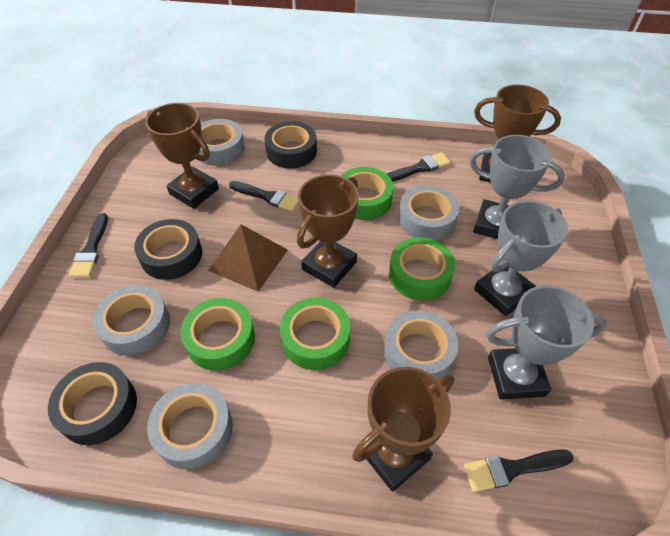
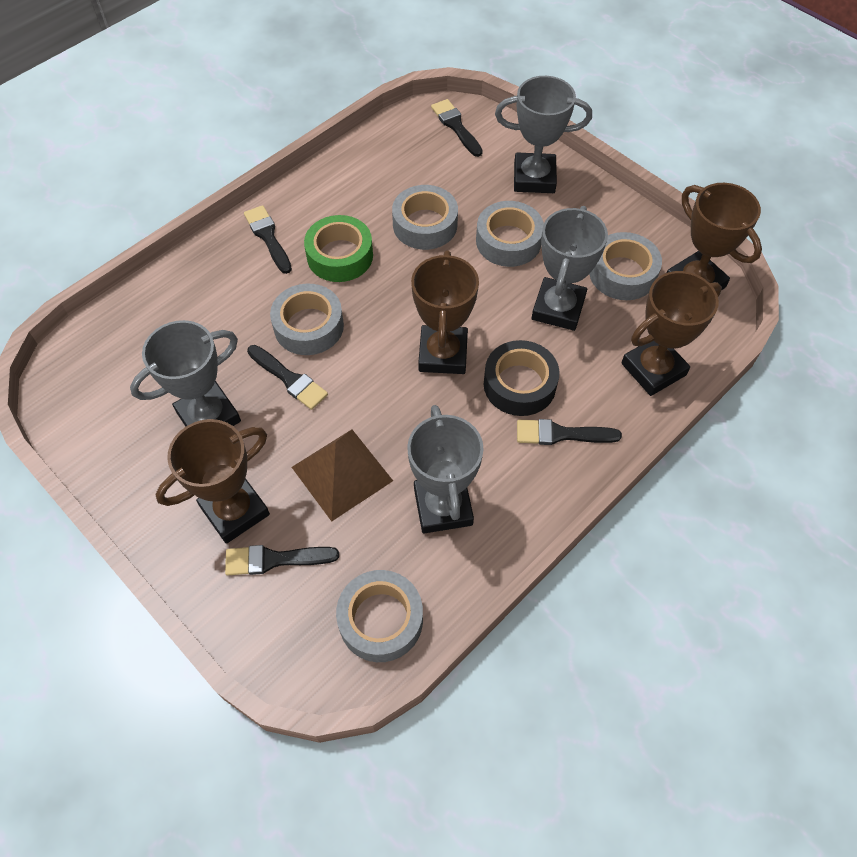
black brush: [69,213,108,277] [229,181,299,211] [387,152,451,182] [464,449,574,492] = 4 -> [225,545,339,575] [244,205,292,274] [247,345,328,410] [431,99,483,157] [517,419,622,445] = 5
black tape: [48,362,137,445] [134,219,202,280] [265,121,317,169] = 3 -> [484,340,560,416] = 1
green tape: [181,298,255,371] [280,298,350,370] [341,167,393,220] [389,237,455,301] = 4 -> [304,215,373,282] = 1
grey trophy: [469,135,565,239] [474,200,568,316] [486,285,607,400] = 3 -> [130,320,241,427] [407,405,484,534] [495,76,592,193] [532,206,608,331] = 4

